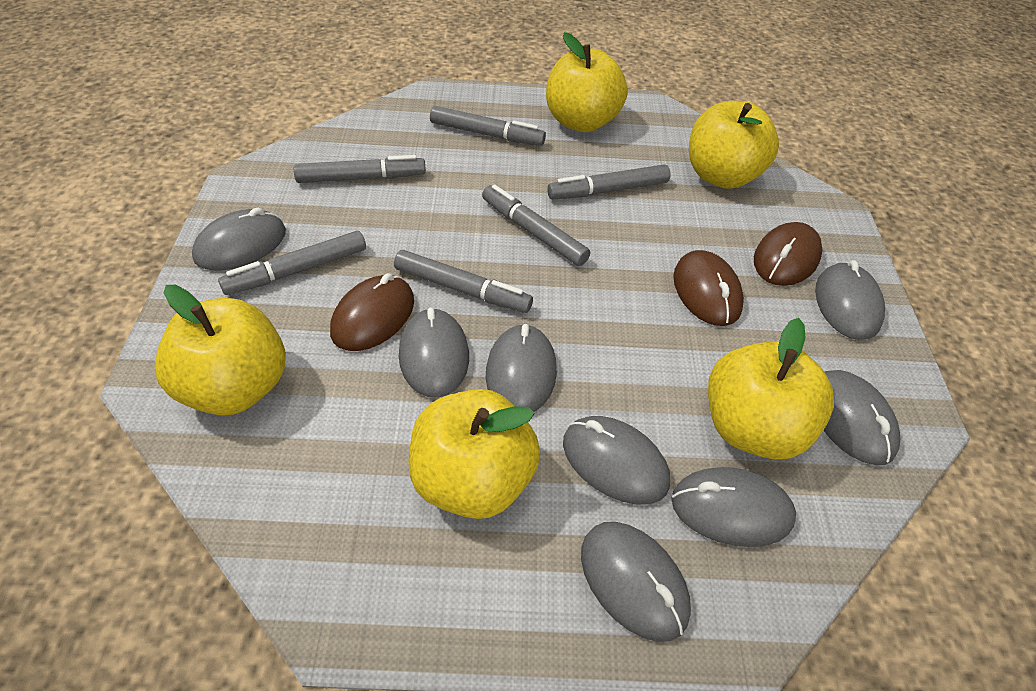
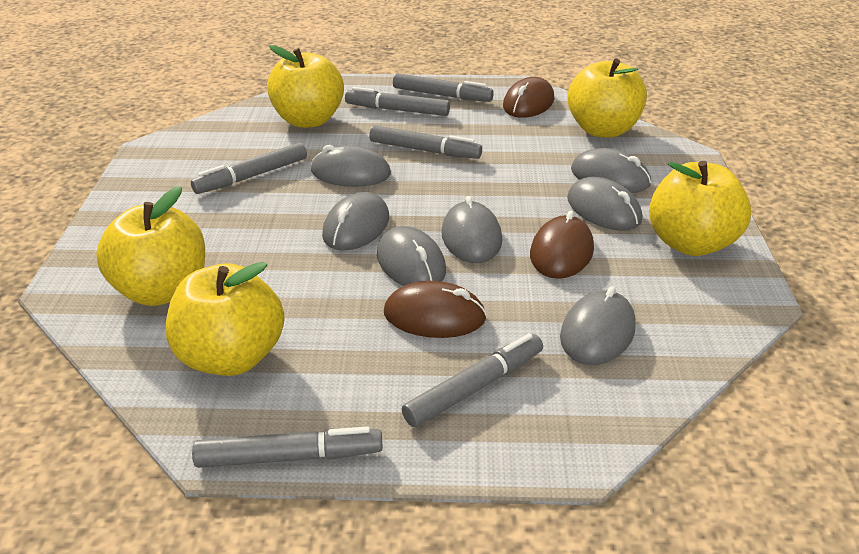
grey mouse: [192,208,286,271] [399,307,469,398] [486,324,557,412] [563,416,670,505] [581,522,691,642] [671,467,796,547] [815,260,885,340] [824,370,901,465] = 8 -> [311,145,391,187] [322,192,389,251] [377,226,446,286] [441,196,502,263] [560,286,636,365] [567,177,642,231] [571,148,651,193] = 7

